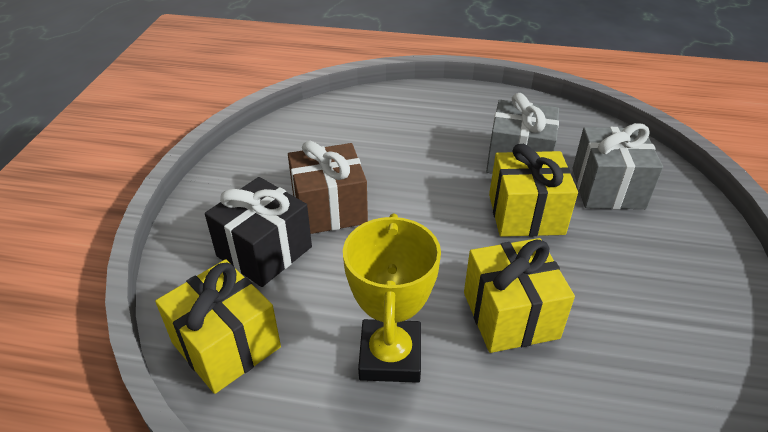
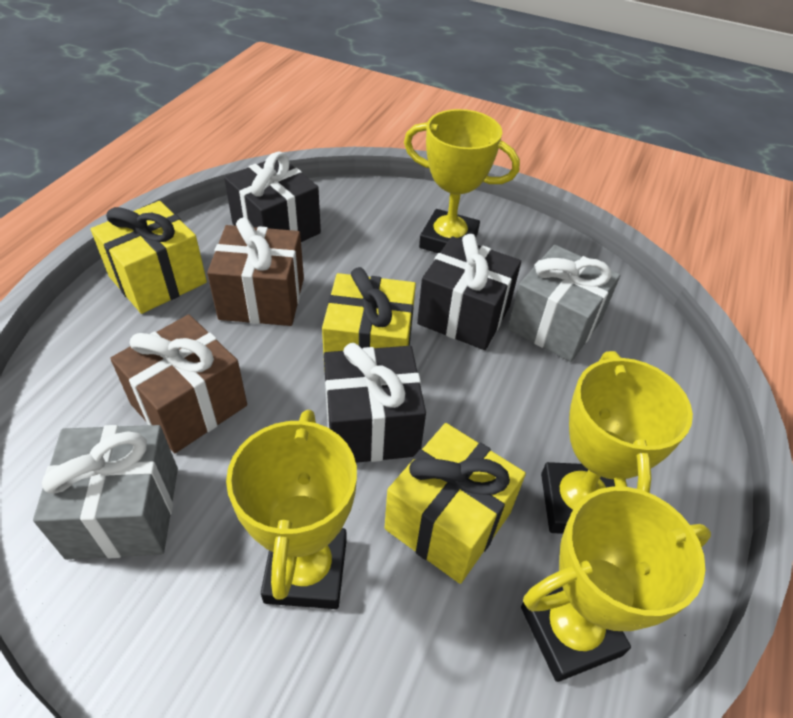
black gift: [205,177,312,287] = 1 -> [224,152,321,242] [324,343,426,463] [417,234,521,350] = 3
brown gift: [288,141,368,234] = 1 -> [110,314,247,453] [207,217,304,326] = 2
yellow trophy: [343,214,441,383] = 1 -> [226,410,357,609] [404,109,520,253] [521,486,711,682] [541,351,693,534] = 4

